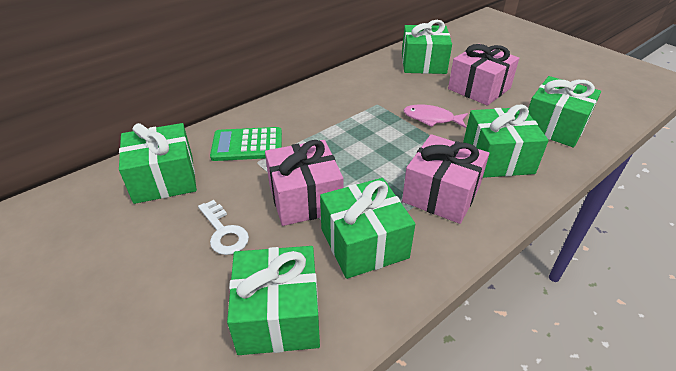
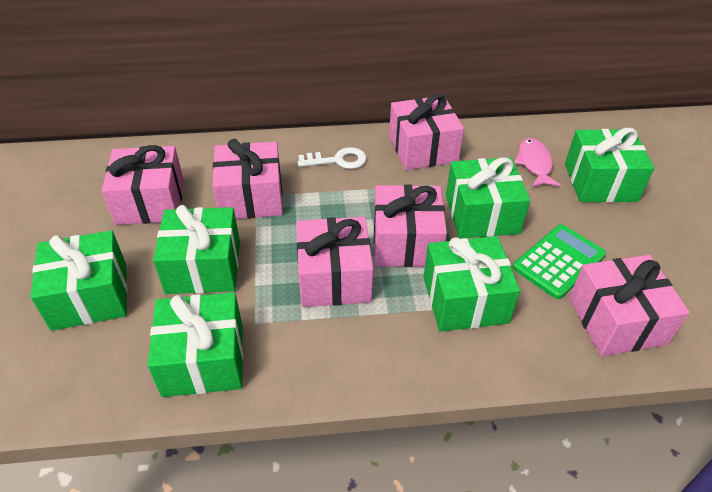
pink gift: [265,140,344,226] [402,134,489,224] [448,44,519,106] = 3 -> [101,145,184,225] [212,139,283,219] [297,217,373,307] [373,185,447,267] [389,94,464,170] [569,255,690,356] = 6

